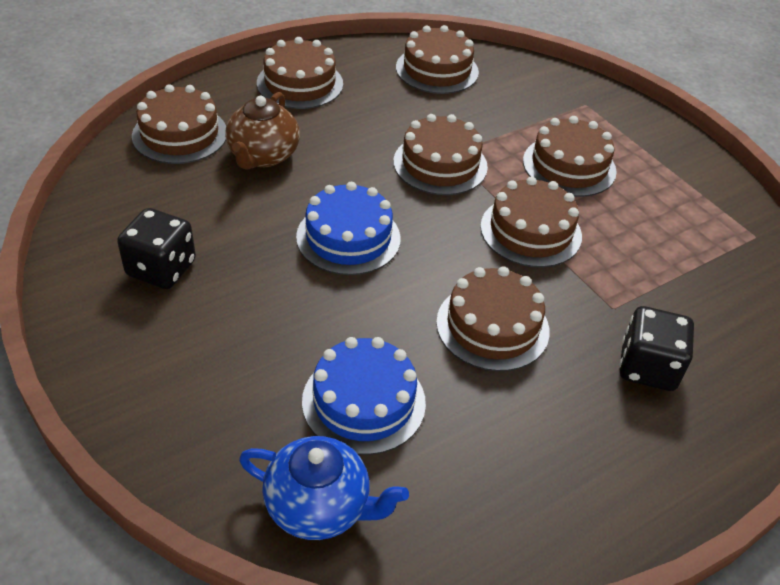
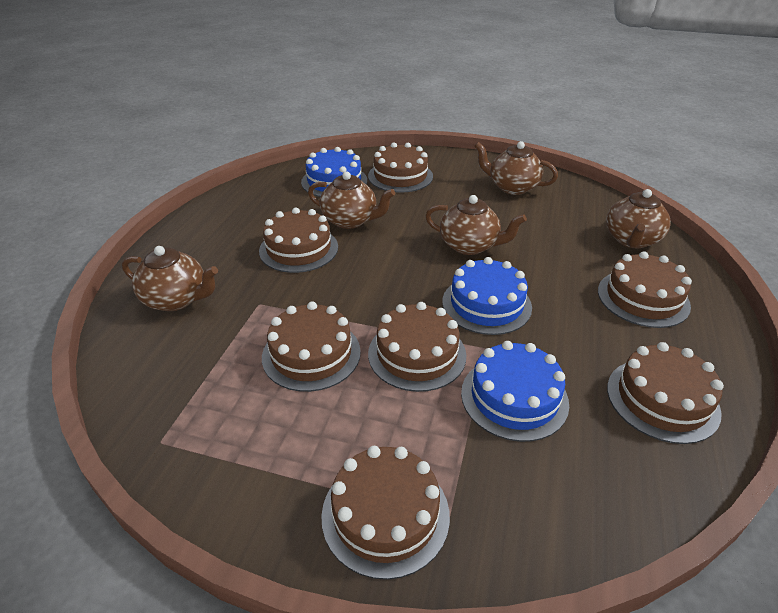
black dice: [117,208,196,289] [619,306,694,391] = 2 -> none = 0
blue cake: [296,182,401,275] [302,337,426,455] = 2 -> [301,147,367,197] [442,257,532,335] [461,341,569,442] = 3
blue teapot: [239,436,409,540] = 1 -> none = 0
brown teapot: [225,92,300,170] = 1 -> [122,246,218,311] [308,172,395,229] [425,195,527,255] [474,141,558,195] [606,189,671,248] = 5

